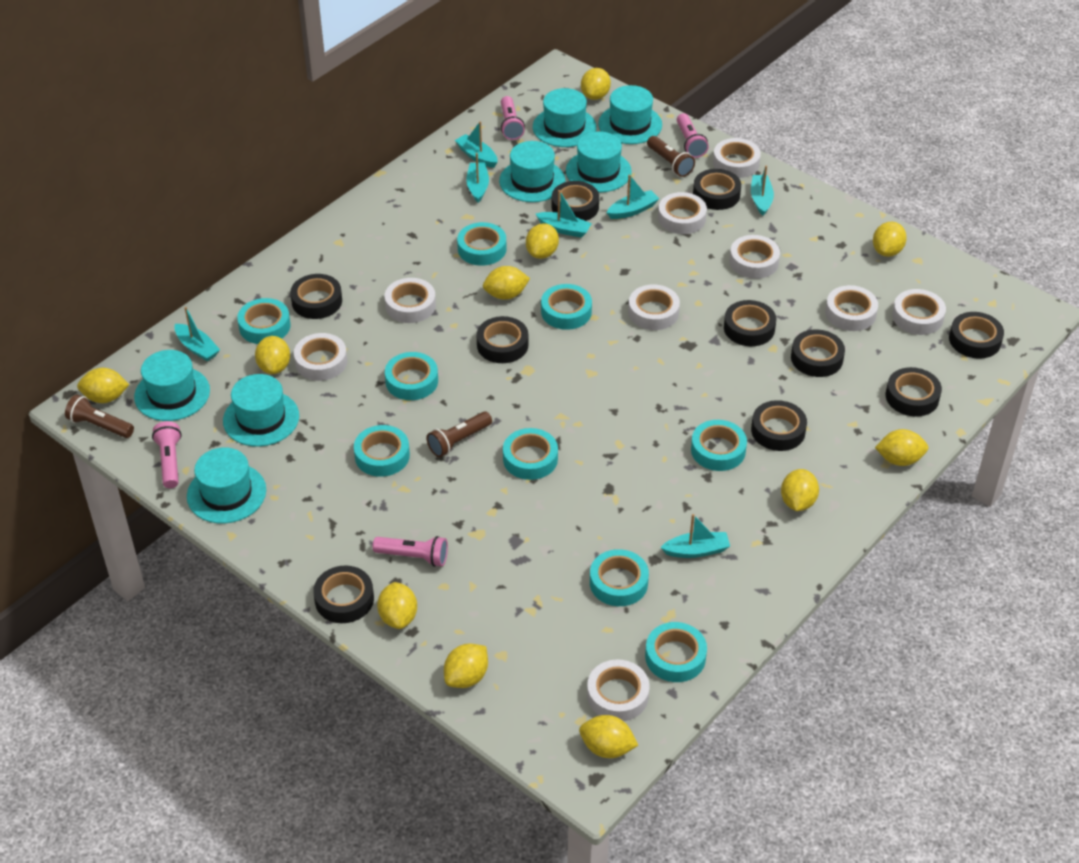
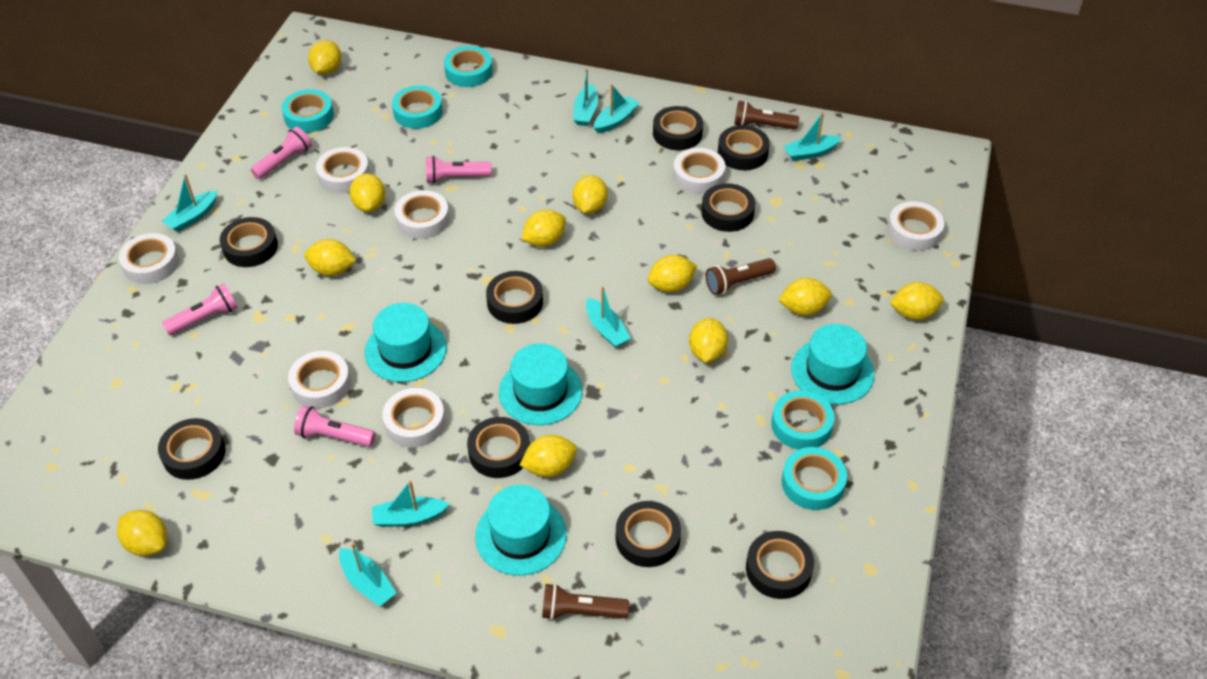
black tape: [290,274,342,319] [313,566,374,623] [477,316,529,363] [552,181,599,221] [693,169,741,210] [724,300,776,346] [751,400,807,451] [791,329,845,377] [886,367,942,417] [949,312,1004,359] = 10 -> [158,418,226,480] [220,217,278,267] [467,417,530,478] [486,271,543,324] [616,501,681,567] [653,106,703,150] [701,183,755,232] [718,125,770,170] [746,531,814,599] = 9
turquoise hat: [134,350,210,421] [187,447,266,524] [223,374,299,447] [499,141,566,202] [533,88,597,147] [566,131,632,193] [598,85,662,144] = 7 -> [365,303,447,382] [475,485,567,576] [499,343,583,425] [791,324,875,404] = 4
turquoise tape: [237,298,291,344] [354,425,410,477] [385,352,438,400] [457,222,506,266] [503,428,558,480] [541,284,592,330] [590,549,649,606] [645,622,707,682] [691,420,747,471] = 9 -> [282,89,334,133] [392,85,443,129] [444,46,493,87] [771,390,834,450] [782,447,847,510] = 5
white tape: [294,333,347,381] [385,278,436,323] [587,659,650,721] [628,284,680,330] [658,192,707,234] [713,138,761,178] [729,235,780,279] [825,285,878,331] [892,289,946,335] = 9 -> [119,233,179,284] [288,351,351,408] [316,147,370,194] [382,388,445,448] [395,190,449,239] [673,148,725,194] [887,201,944,251] = 7

